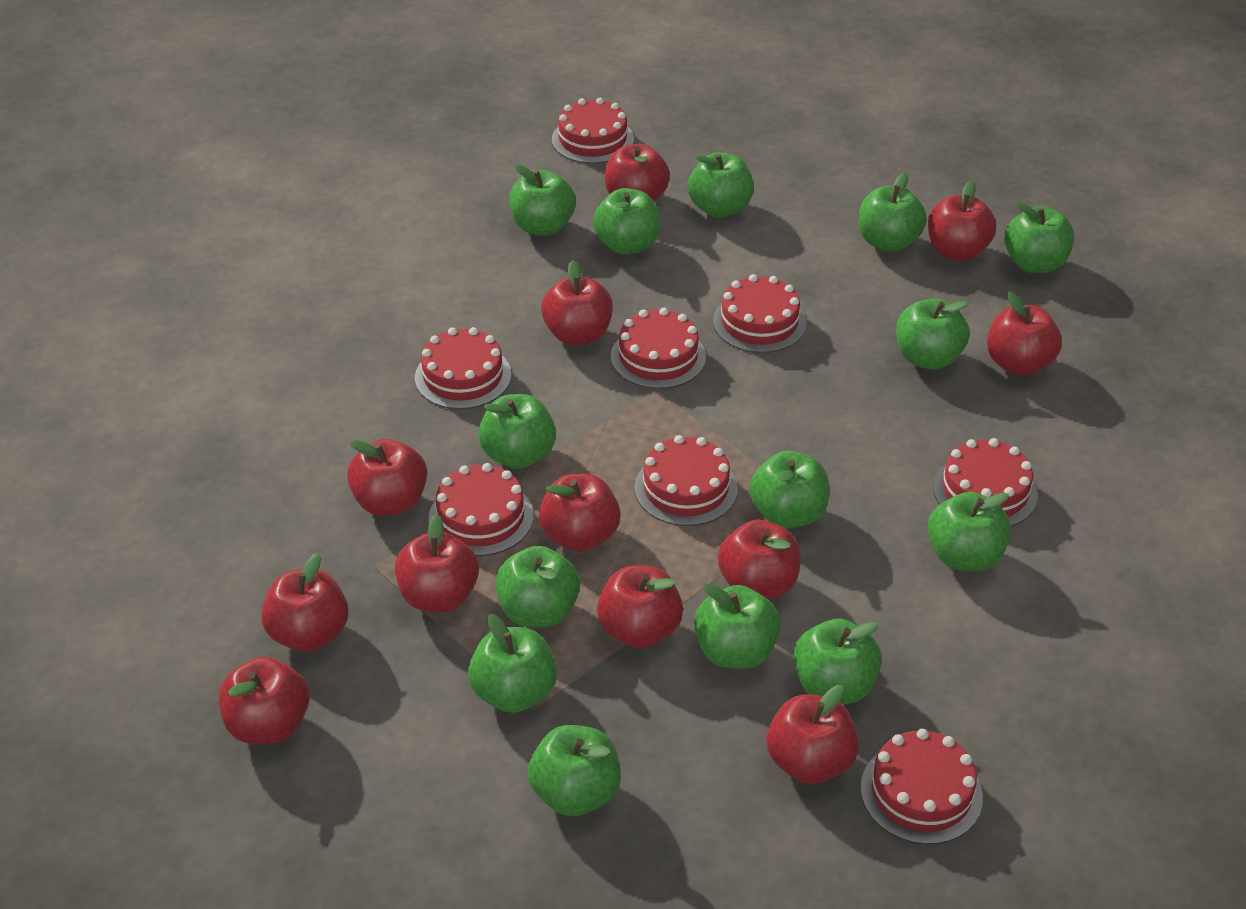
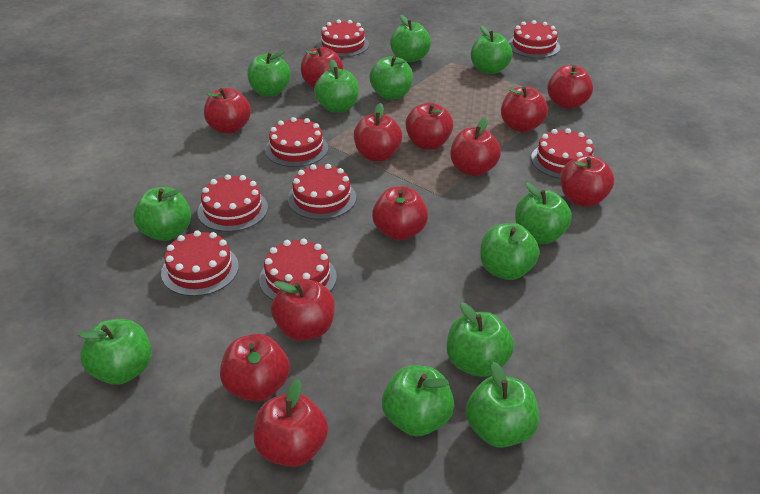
green apple: [468,614,557,713] [478,394,556,469] [496,546,580,628] [509,164,576,236] [528,725,621,816] [593,188,660,255] [688,153,754,218] [694,584,781,669] [749,451,829,529] [793,619,882,704] [859,172,927,252] [896,298,970,370] [927,492,1011,571] [1004,202,1074,273] = 14 -> [78,319,152,385] [133,187,191,241] [247,50,291,97] [314,59,359,113] [369,56,413,100] [382,365,454,436] [390,15,431,62] [447,303,514,377] [466,362,539,448] [471,26,513,74] [480,223,540,280] [515,182,572,244] = 12

